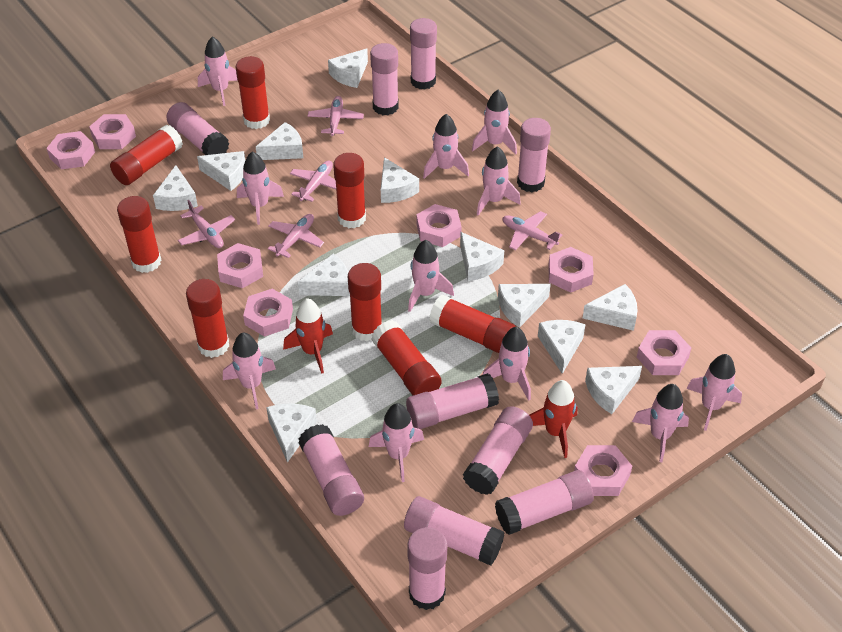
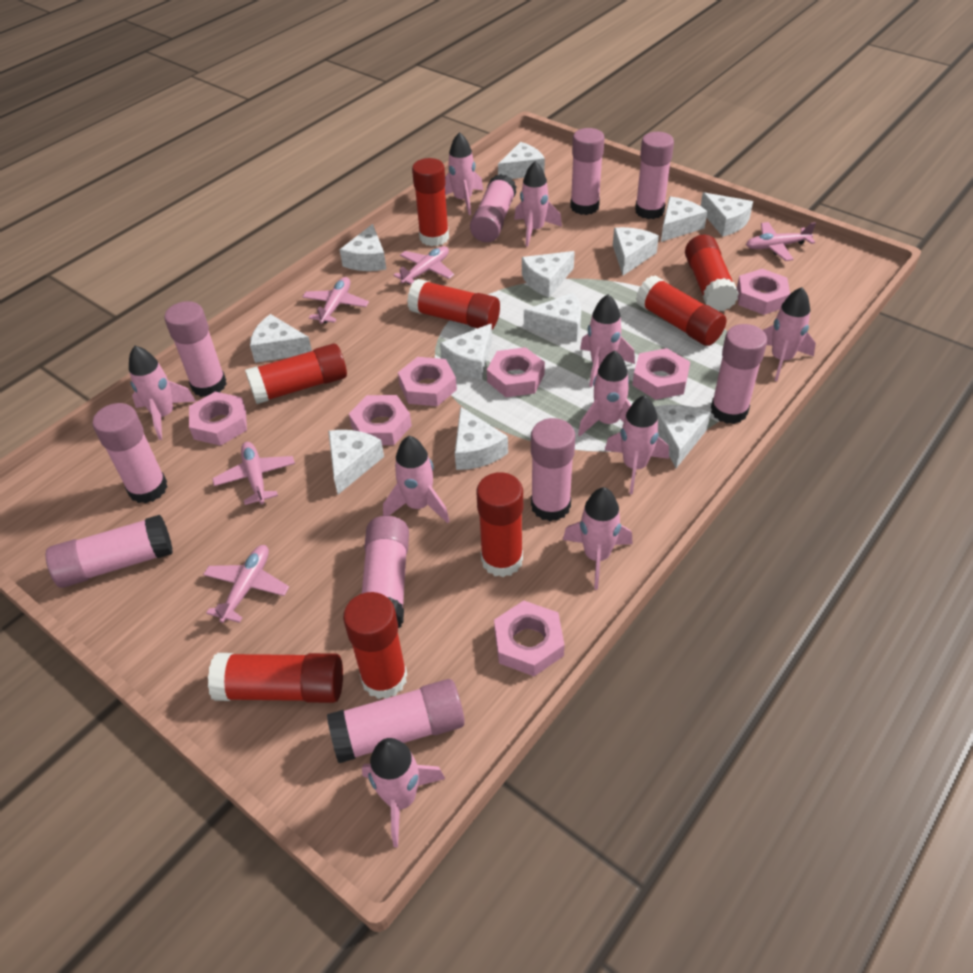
pink nut: [46,131,95,169] [89,114,136,149] [217,243,263,288] [243,289,293,337] [416,204,462,247] [549,247,594,293] [574,445,632,496] [637,330,691,375] = 8 -> [189,392,247,446] [349,395,412,445] [398,357,457,406] [487,347,545,397] [494,601,564,676] [632,348,690,400] [737,269,790,315] = 7
pink rocket: [198,36,238,106] [223,333,276,409] [237,151,284,225] [369,403,424,482] [408,240,454,312] [423,114,469,179] [472,90,517,154] [477,146,521,216] [483,327,531,401] [632,384,689,462] [687,354,742,431] = 11 -> [129,346,196,440] [362,738,445,847] [383,436,449,523] [445,132,483,215] [514,161,562,246] [563,487,633,590] [578,350,631,436] [580,294,635,387] [605,395,669,494] [763,287,816,381] = 10
red rocket: [283,298,333,374] [529,380,577,458] = 2 -> none = 0

